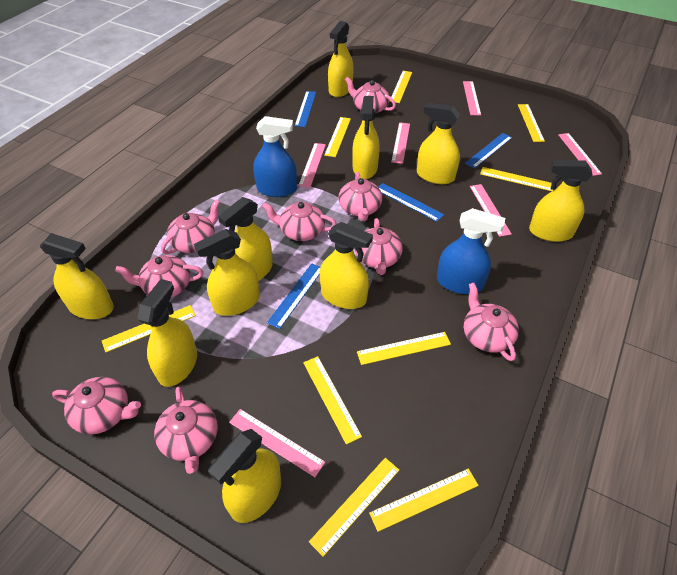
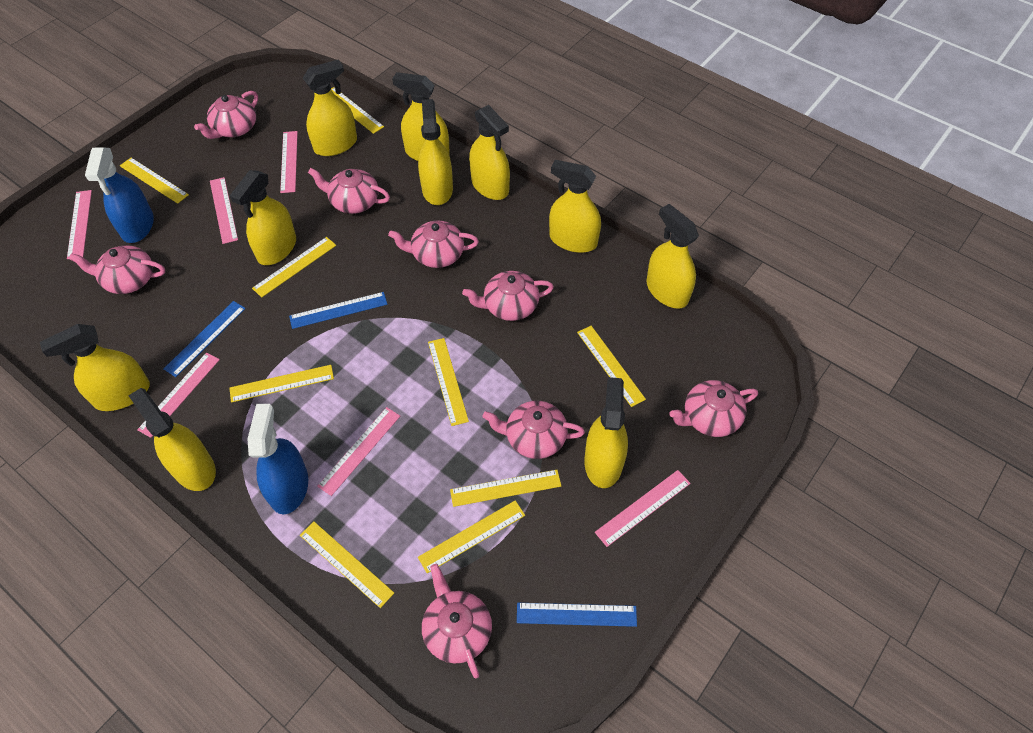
blue ruler: [267,263,320,329] [295,91,316,127] [378,183,444,222] [465,133,512,168] = 4 -> [164,301,246,377] [289,292,388,329] [517,603,637,627] = 3
pink teapot: [52,377,141,435] [115,255,203,297] [154,387,218,474] [161,200,220,254] [262,202,337,241] [339,172,382,221] [345,77,396,114] [355,218,403,275] [464,283,519,361] = 9 -> [69,245,165,294] [194,91,258,139] [308,168,390,214] [388,221,479,268] [422,564,492,679] [462,271,554,321] [482,401,585,459] [669,380,758,437] = 8

